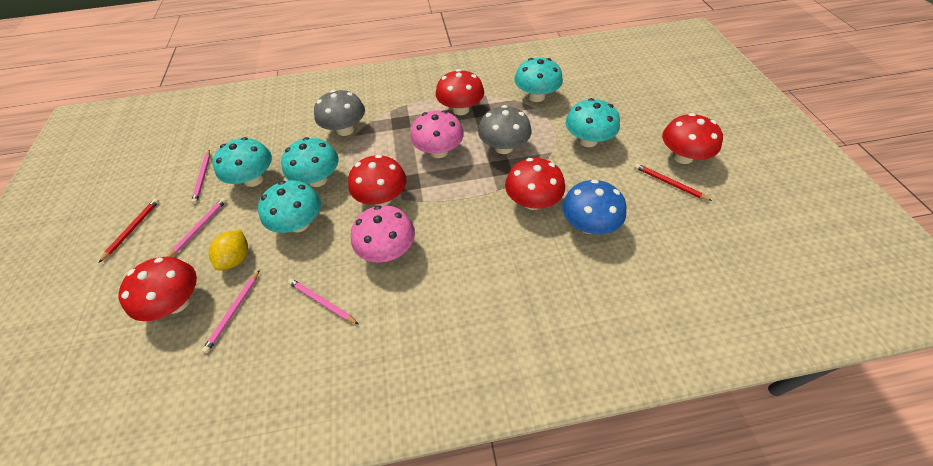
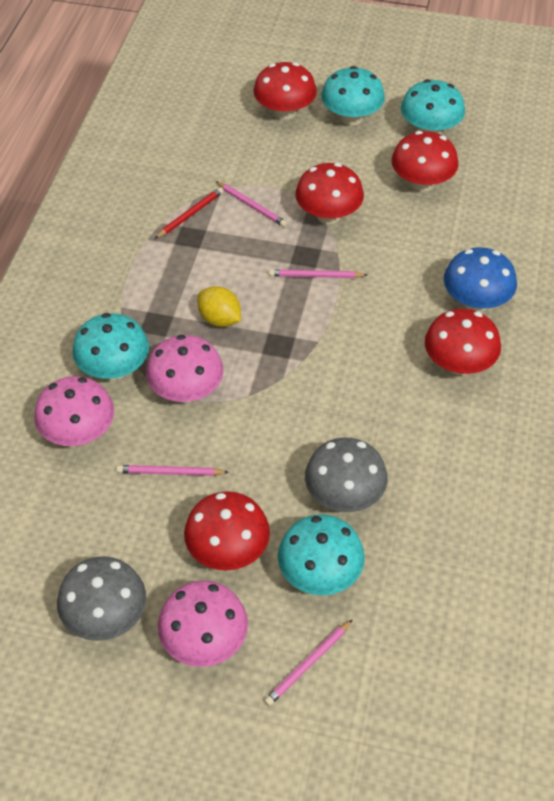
pink mushroom: [351,205,415,263] [410,110,464,158] = 2 -> [34,376,114,446] [146,335,224,402] [158,580,248,667] = 3
red pencil: [99,198,159,263] [634,164,712,201] = 2 -> [155,187,223,239] = 1
turquoise mushroom: [213,137,272,187] [258,180,321,233] [281,137,339,187] [515,58,563,102] [565,98,620,147] = 5 -> [72,313,149,380] [278,514,365,595] [321,66,385,125] [401,79,465,134] = 4

